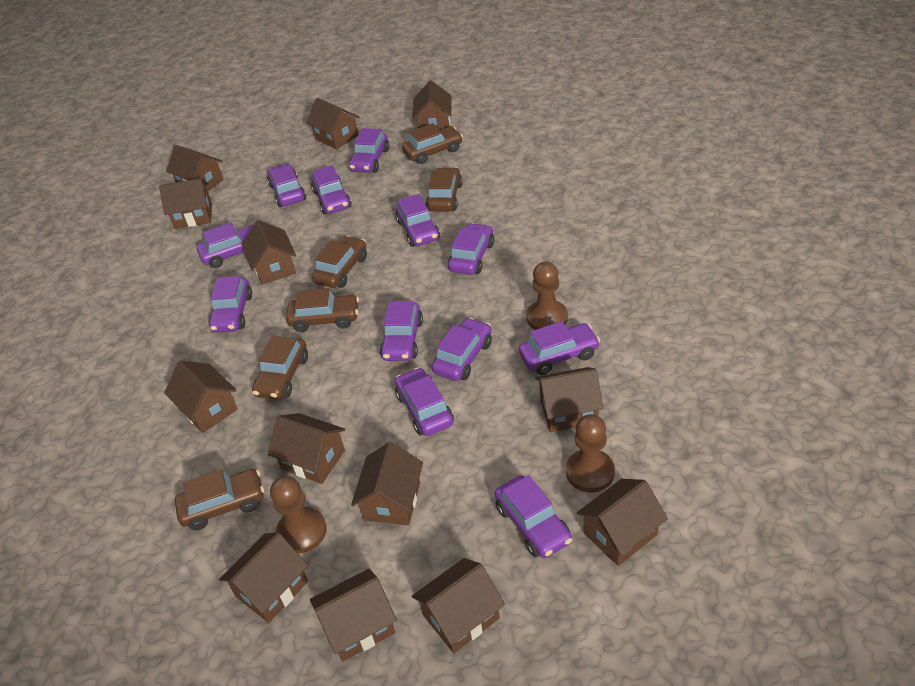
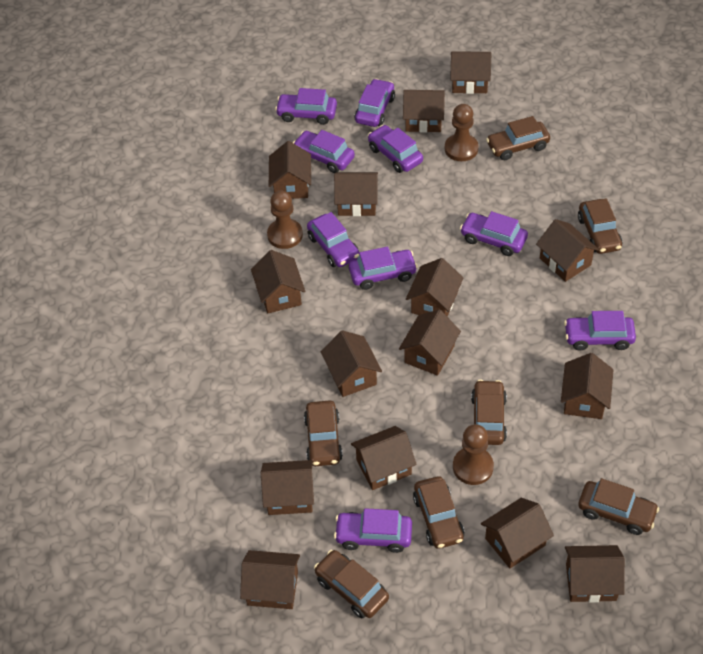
brown car: [175,469,264,530] [252,336,308,400] [286,288,359,332] [312,236,367,288] [402,123,463,164] [425,167,463,212] = 6 -> [304,401,343,466] [314,550,389,618] [413,476,465,549] [471,380,507,445] [486,116,550,160] [578,198,623,254] [578,478,659,535] = 7
brown house: [159,178,212,229] [164,361,238,433] [166,145,224,191] [219,532,309,623] [242,220,296,285] [268,413,345,484] [306,98,360,149] [310,569,397,661] [351,442,423,525] [412,81,452,130] [412,558,505,653] [535,367,604,432] [577,479,668,566] = 13 -> [240,550,300,609] [251,250,305,313] [261,460,314,515] [269,141,311,199] [321,330,382,397] [334,172,378,216] [351,426,417,490] [399,310,461,376] [403,90,445,133] [406,258,463,317] [450,51,491,94] [481,498,554,568] [536,219,599,282] [561,353,613,419] [565,545,625,603] = 15
purple car: [196,223,254,268] [208,276,252,333] [267,163,306,207] [311,165,351,215] [349,128,389,173] [380,301,423,361] [395,194,440,247] [395,367,454,436] [432,318,492,381] [448,223,494,275] [495,475,572,558] [519,321,600,375] = 12 -> [275,88,337,125] [293,130,355,173] [307,212,359,267] [334,508,412,553] [349,247,418,290] [354,79,395,127] [368,125,423,173] [460,211,528,256] [564,311,636,350] = 9

